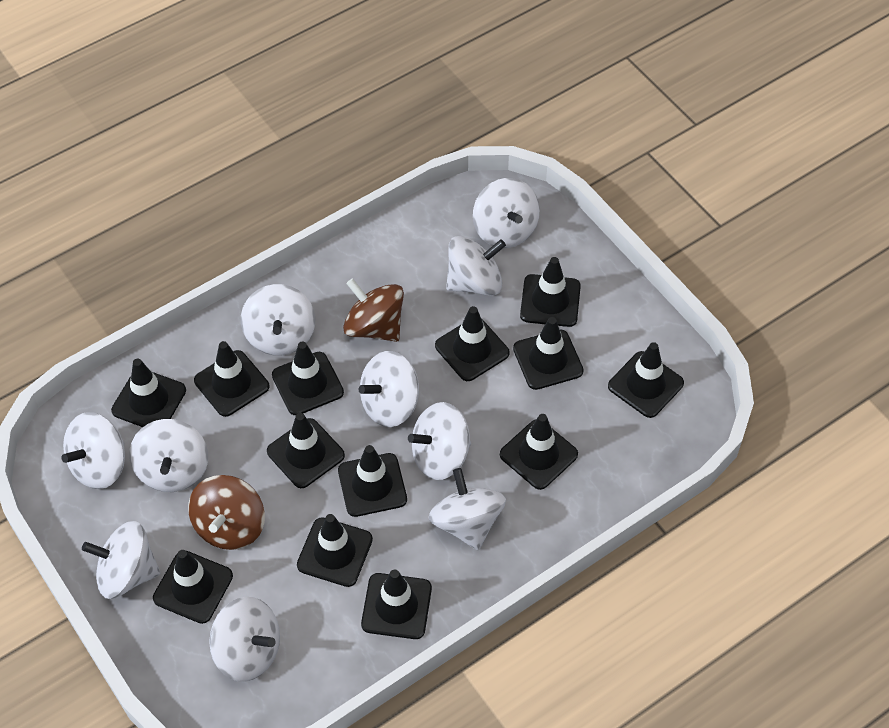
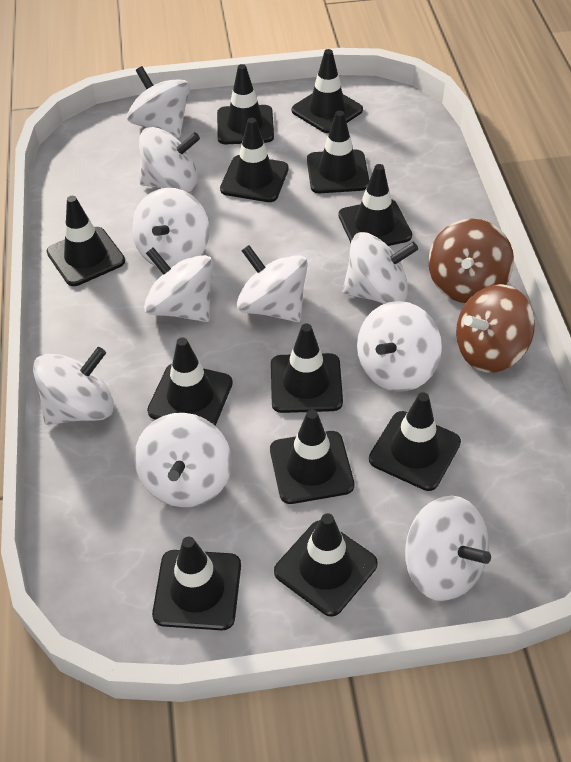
black traffic cone: [111,359,186,427] [153,550,233,624] [194,341,269,417] [267,413,345,488] [272,341,344,415] [297,514,373,587] [338,445,407,517] [361,569,432,639] [435,306,510,381] [500,414,578,490] [513,317,584,390] [520,257,581,327] [608,342,684,418] = 13 -> [47,196,125,286] [147,337,233,426] [152,537,241,630] [217,64,274,144] [220,118,289,202] [270,410,354,504] [271,323,343,413] [274,513,378,617] [292,49,363,133] [307,111,369,193] [339,164,412,246] [369,392,461,491] = 12

